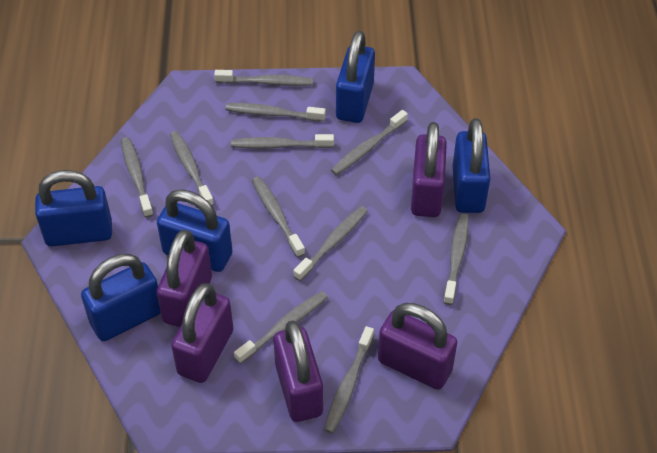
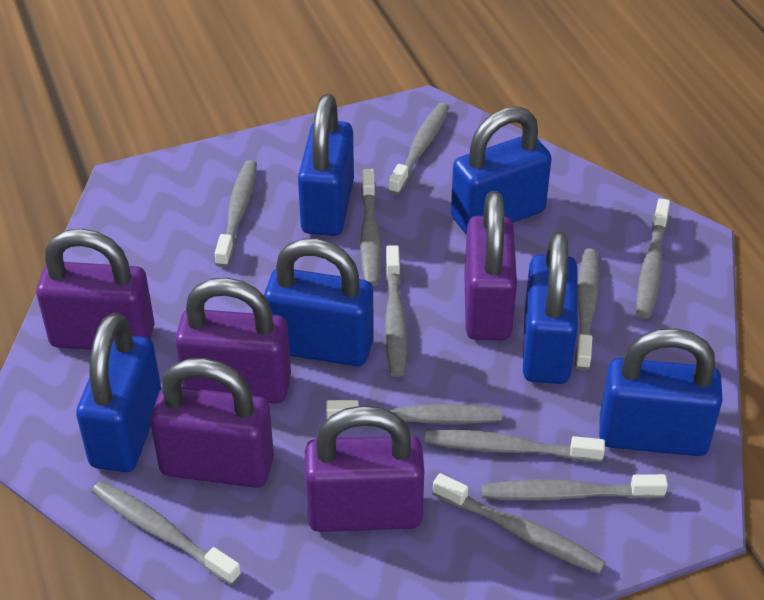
blue padlock: [35,170,112,247] [81,254,161,341] [157,189,232,272] [336,31,375,123] [452,118,490,213] = 5 -> [76,312,161,472] [264,238,374,366] [298,94,354,236] [451,106,552,235] [523,231,578,384] [599,328,723,456] = 6

